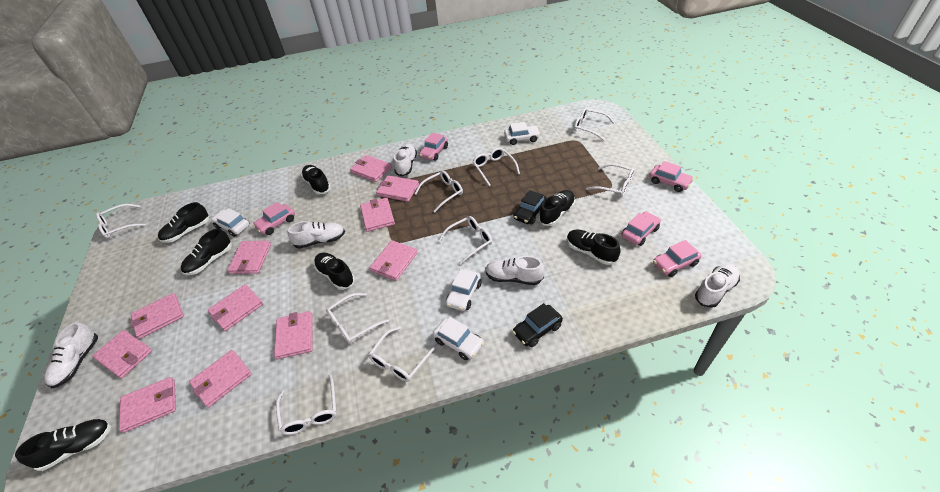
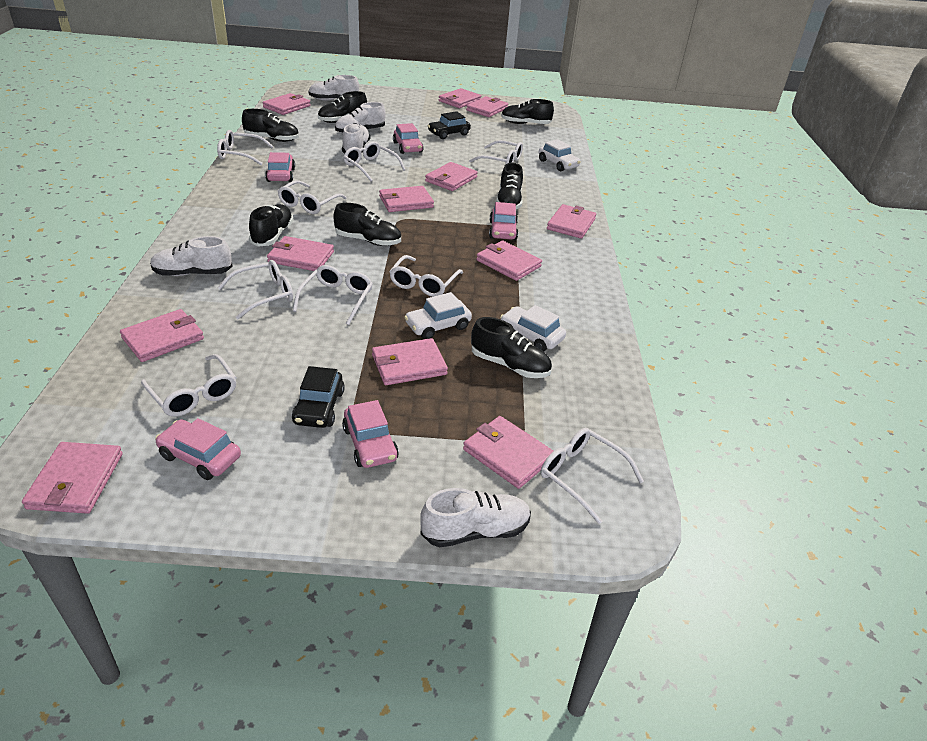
pink wallet: [92,330,152,378] [119,377,176,433] [130,293,184,339] [189,350,252,408] [208,284,263,331] [227,241,271,274] [274,311,313,359] [350,155,392,182] [360,198,395,232] [370,240,418,281] [376,175,419,202] = 11 -> [22,442,123,514] [120,309,204,362] [263,93,311,115] [267,236,334,271] [372,338,448,385] [379,186,434,212] [425,162,478,191] [439,88,481,108] [463,416,553,489] [466,96,508,117] [476,241,542,281] [547,204,596,239] = 12
white car: [211,208,250,237] [433,317,484,360] [446,269,482,311] [504,122,540,145] = 4 -> [404,292,472,339] [500,305,566,351] [539,139,580,171] = 3

